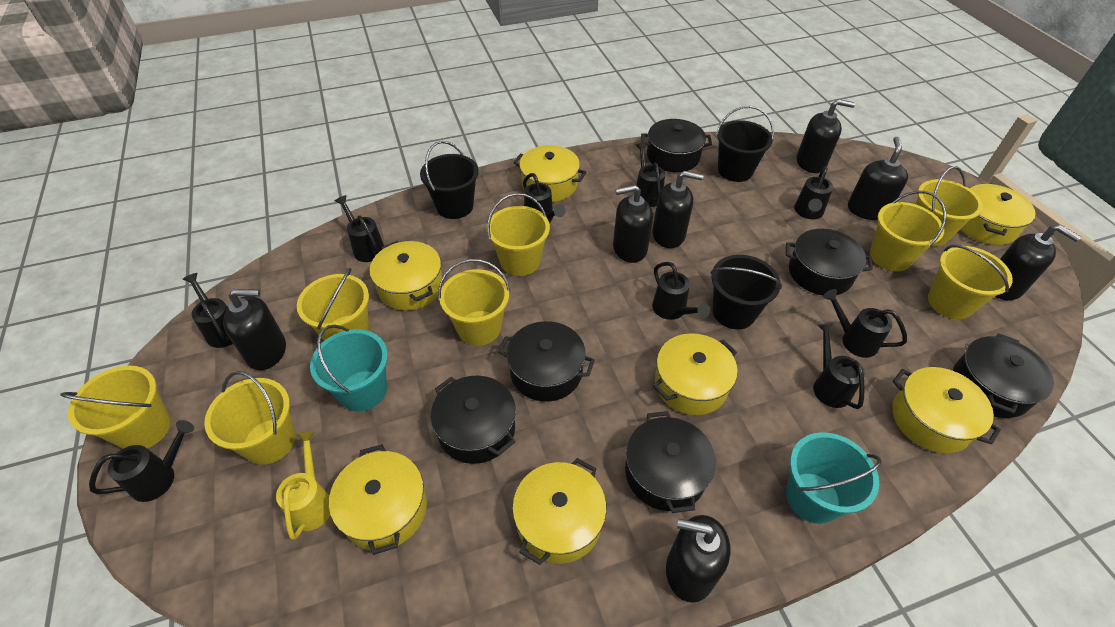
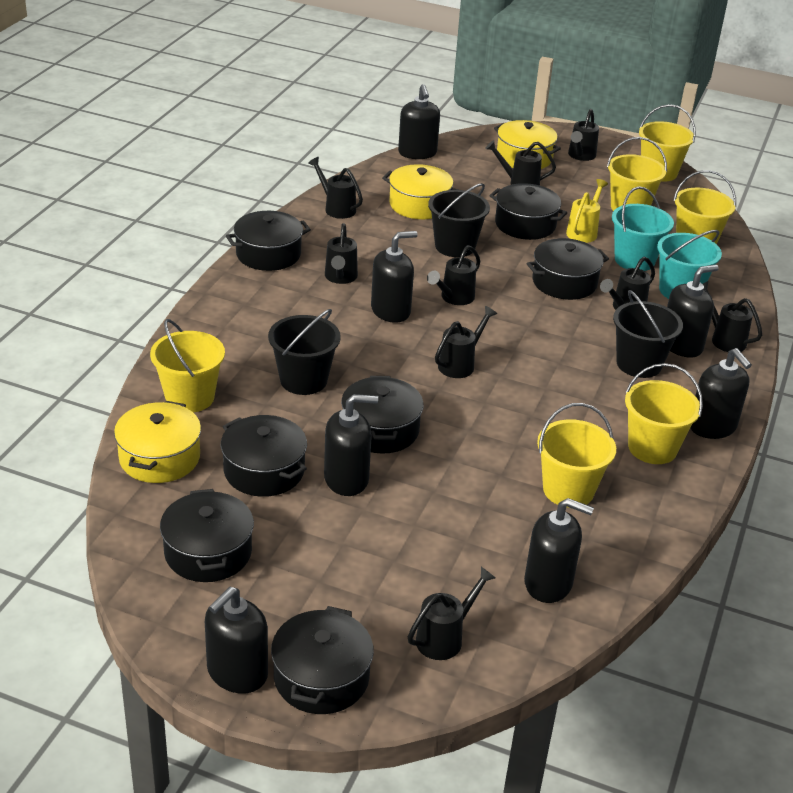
black pot: [431,376,516,464] [498,321,595,402] [625,411,716,513] [641,119,712,172] [786,229,873,295] [953,333,1054,418] = 6 -> [160,489,254,582] [221,415,307,497] [226,211,311,271] [271,606,374,714] [341,376,424,454] [489,183,567,240] [527,238,609,300] = 7
yellow bucket: [60,366,171,449] [204,371,296,465] [297,268,369,341] [438,259,510,346] [487,193,550,276] [870,191,946,271] [916,166,983,246] [928,245,1013,319] = 8 -> [150,319,225,413] [537,403,616,508] [607,137,667,211] [625,363,703,464] [639,104,696,182] [673,170,736,244] = 6
yellow pot: [329,445,427,555] [370,241,443,311] [512,458,607,565] [513,145,586,202] [653,333,738,415] [892,367,1001,453] [960,183,1036,245] = 7 -> [114,401,201,483] [382,164,459,219] [494,120,561,169] = 3

